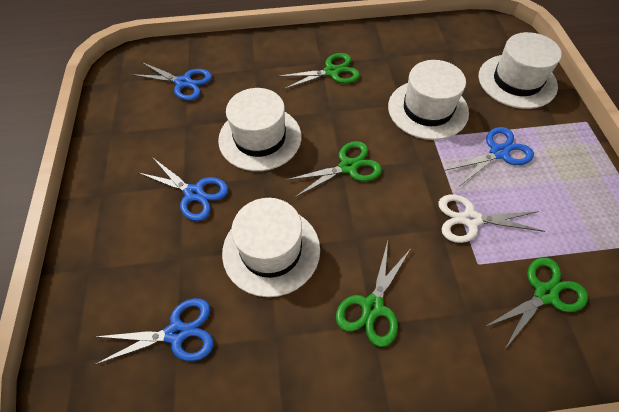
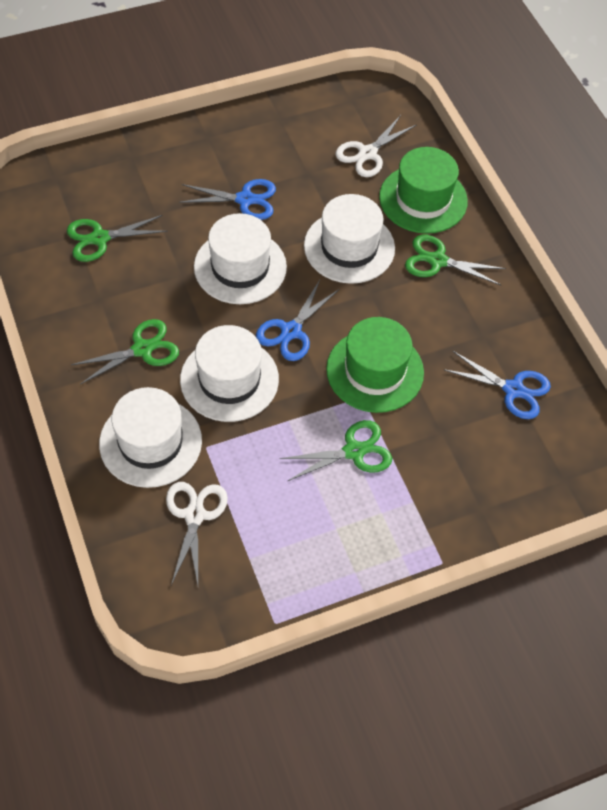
blue scissors: [94,298,214,365] [131,62,212,101] [139,157,229,221] [444,127,534,185] = 4 -> [179,179,276,220] [256,280,339,361] [443,351,551,419] = 3
green hat: none = 0 -> [326,317,424,413] [379,147,468,234] = 2
white scissors: [438,195,545,243] = 1 -> [166,482,228,585] [335,115,416,177] = 2

